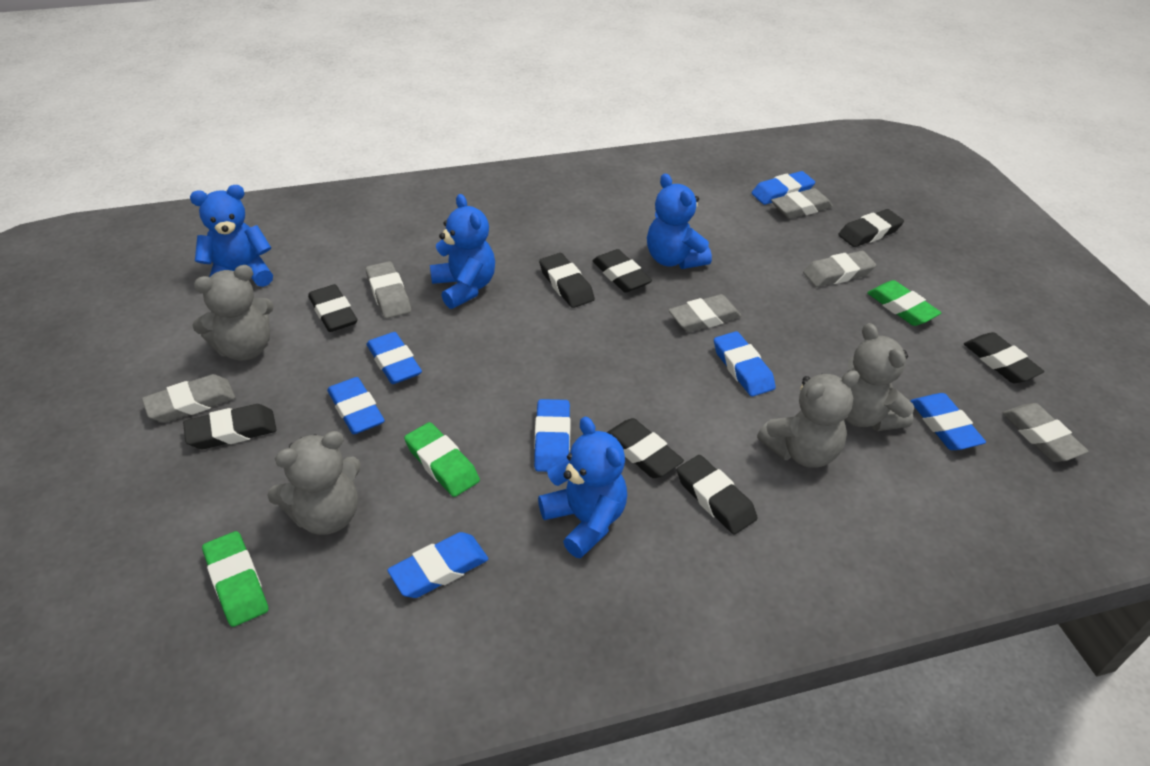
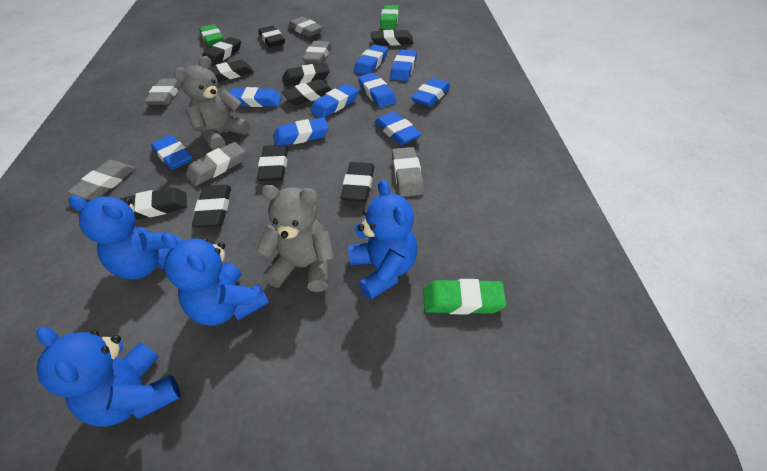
black eraser: [183,404,276,449] [308,284,358,332] [539,253,595,308] [593,249,652,293] [606,418,684,478] [677,455,758,535] [838,209,904,247] [964,332,1045,383] = 8 -> [120,187,187,220] [192,185,231,228] [202,37,241,66] [210,60,254,82] [257,145,288,181] [258,25,285,47] [282,63,330,86] [282,79,332,105] [340,162,375,202] [371,30,414,46] = 10
blue eraser: [327,377,385,434] [367,332,422,384] [388,532,488,598] [534,399,571,472] [714,331,776,397] [752,171,815,205] [911,393,986,450] = 7 -> [151,135,193,170] [229,87,282,107] [273,117,329,145] [310,84,359,118] [354,44,388,75] [358,73,397,108] [375,112,422,145] [390,49,417,81] [411,78,450,107] = 9
grey teddy bear: [192,265,274,361] [267,431,361,535] [757,370,860,468] [841,323,914,431] = 4 -> [174,56,250,150] [256,185,335,292] = 2

